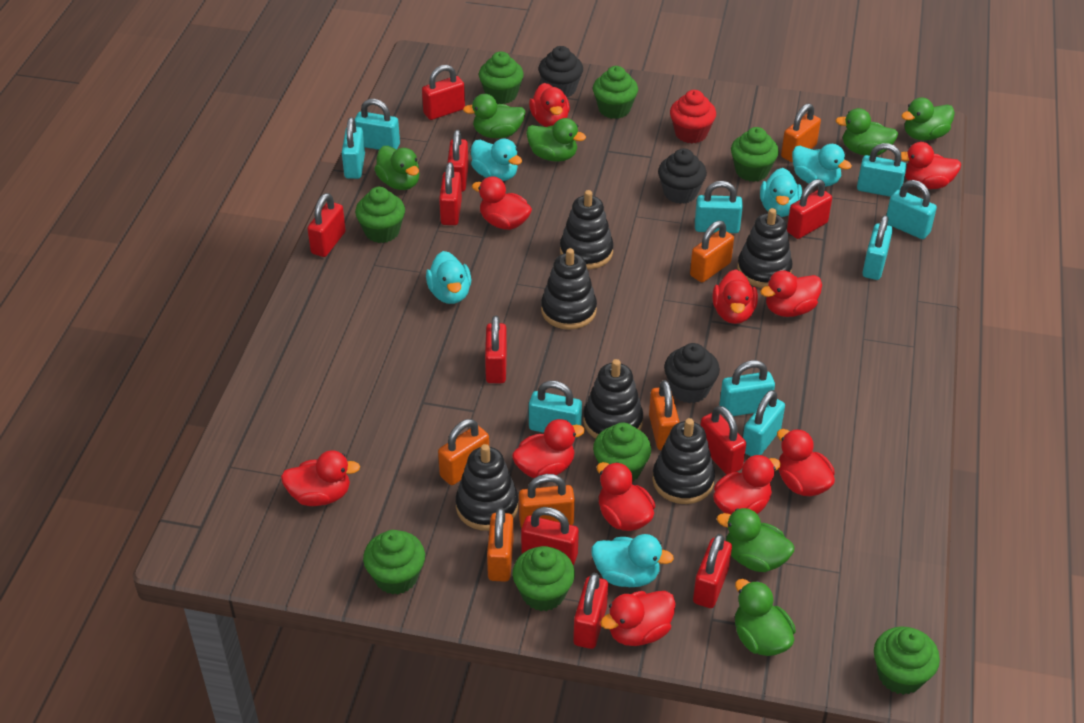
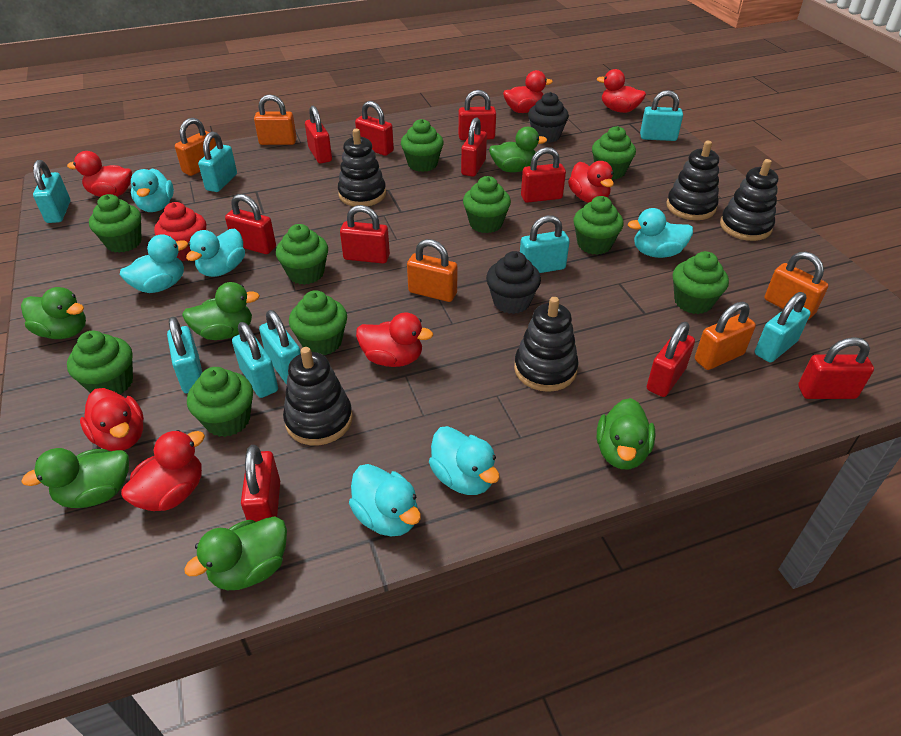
black cupcake: [539,46,583,97] [658,148,707,204] [664,343,720,403] = 3 -> [486,251,541,314] [528,92,569,143] = 2
black stacking toy: [456,444,519,531] [541,248,597,330] [560,190,614,269] [583,359,643,439] [652,418,715,504] [737,208,792,288] = 6 -> [283,347,353,445] [338,129,386,206] [514,297,579,392] [666,141,719,220] [720,159,778,241] = 5
green cupcake: [355,187,405,243] [363,530,425,595] [479,51,524,104] [512,546,575,611] [593,66,638,119] [593,422,651,482] [731,127,779,182] [874,627,940,695] = 8 -> [67,331,133,394] [89,194,142,253] [187,367,253,437] [276,224,328,285] [289,290,347,355] [401,119,443,172] [463,176,511,233] [573,196,624,255] [592,126,636,180] [673,251,729,314] = 10
green duck: [374,146,419,190] [463,94,526,138] [526,118,586,162] [717,508,794,572] [735,579,796,656] [835,108,898,156] [901,98,955,141] = 7 -> [21,287,86,339] [21,448,129,508] [182,282,260,340] [184,517,287,590] [489,127,547,172] [597,398,655,469] = 6
orange padlock: [438,419,489,485] [487,507,513,582] [519,474,575,528] [649,380,679,450] [690,221,734,282] [781,103,821,162] = 6 -> [175,118,217,176] [254,94,297,145] [407,239,457,302] [695,302,756,370] [764,251,828,320] = 5
red duck: [281,450,360,506] [472,176,532,230] [512,419,585,478] [529,83,570,127] [597,462,655,531] [600,591,676,646] [712,269,758,324] [713,455,781,514] [760,270,822,317] [777,429,835,496] [901,142,961,189] = 11 -> [67,151,132,197] [80,388,144,451] [121,430,205,511] [356,312,433,367] [503,70,553,113] [568,161,614,203] [597,69,646,113] = 7
turquoise duck: [426,251,471,304] [471,139,522,181] [592,534,674,587] [760,168,802,217] [792,144,852,187] = 5 -> [120,234,188,293] [131,168,174,212] [186,228,245,277] [349,464,421,536] [429,426,500,495] [628,208,693,258] = 6
turquoise padlock: [342,117,365,179] [355,99,400,150] [529,380,582,439] [695,181,743,233] [720,360,775,416] [743,390,785,456] [857,143,907,197] [862,215,893,280] [886,180,937,239] = 9 -> [33,160,70,223] [167,317,202,393] [198,132,237,192] [232,322,278,398] [259,310,301,384] [520,215,570,273] [640,90,683,141] [755,292,811,363] = 8

